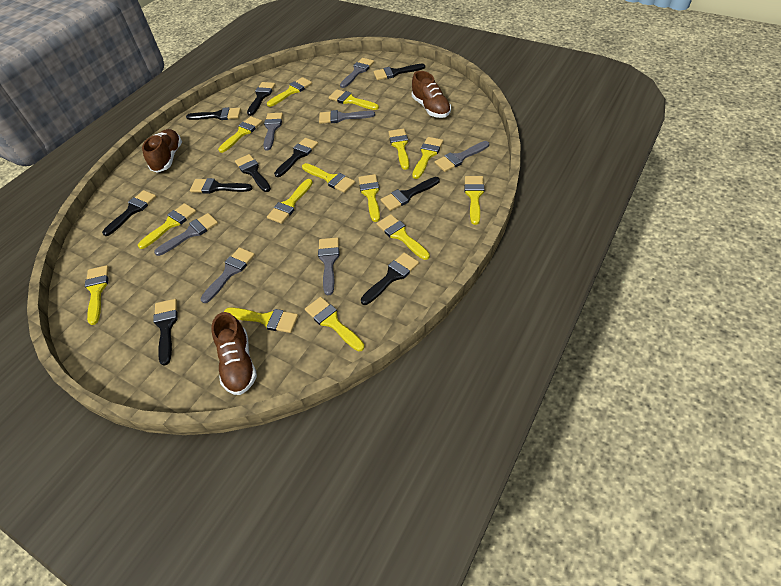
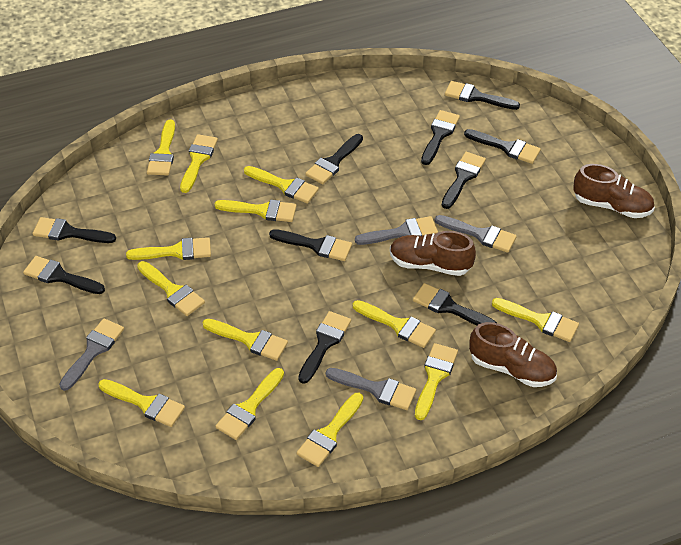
grey brush: [154,213,218,256] [200,247,255,303] [263,113,283,150] [318,237,339,295] [319,110,375,124] [340,58,374,88] [435,141,489,172] = 7 -> [59,318,124,391] [326,368,416,410] [355,216,438,245] [435,215,517,253] = 4
yellow brush: [85,265,109,325] [138,203,196,249] [218,116,263,153] [224,307,298,333] [267,77,312,107] [267,179,313,224] [302,163,355,193] [305,297,365,351] [328,89,379,110] [359,174,380,222] [376,214,430,260] [388,129,409,170] [412,137,443,179] [464,176,484,225] = 14 -> [98,379,185,427] [126,237,211,260] [137,261,205,316] [147,120,175,176] [180,134,218,193] [202,319,288,361] [214,200,297,222] [215,368,284,440] [244,166,319,203] [297,393,363,467] [353,300,436,348] [415,343,458,420] [492,298,579,342] = 13

